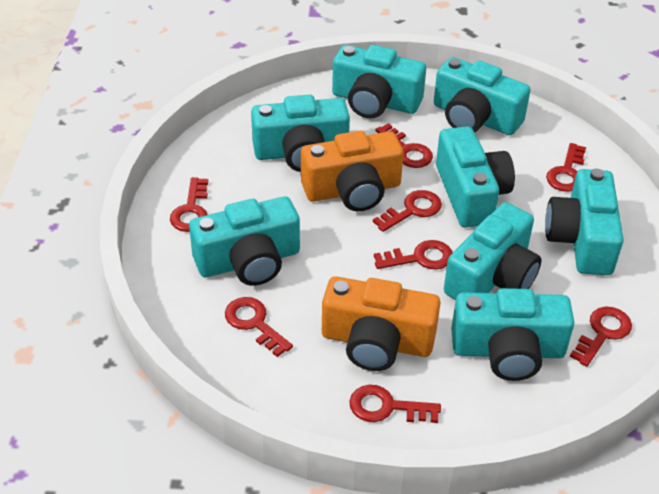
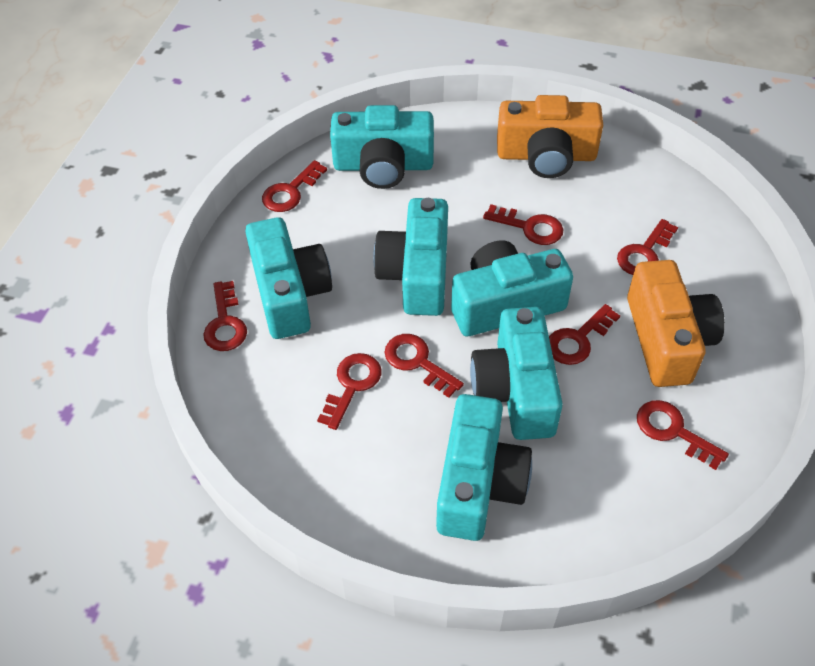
turquoise camera: [189,196,300,286] [251,95,350,172] [332,45,426,118] [434,57,530,135] [436,126,515,227] [444,202,542,300] [451,288,574,381] [545,169,624,275] = 8 -> [245,217,332,339] [330,105,434,189] [373,198,448,316] [436,394,532,541] [451,240,573,336] [470,307,563,440] = 6

